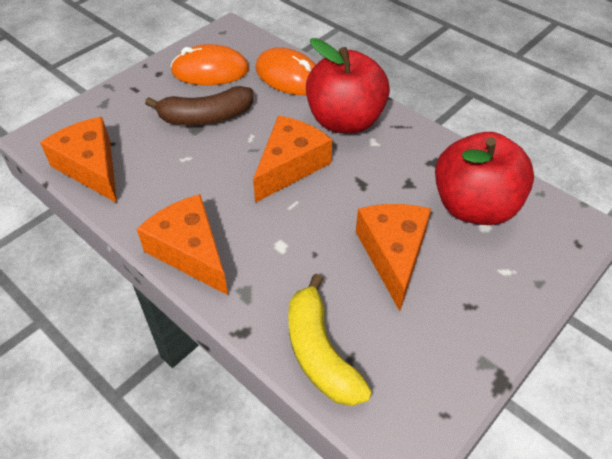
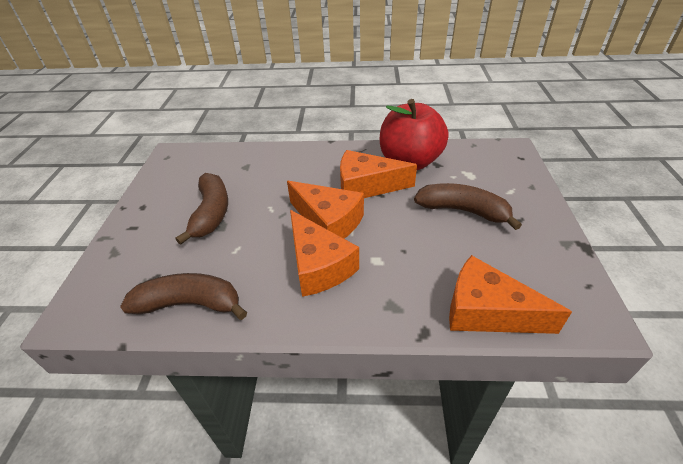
brown banana: [145,86,253,125] = 1 -> [120,273,247,320] [176,173,228,245] [414,183,522,230] = 3
orange mouse: [170,44,249,85] [255,47,316,95] = 2 -> none = 0
red apple: [306,38,390,134] [435,132,534,225] = 2 -> [380,99,449,170] = 1
yellow banana: [288,274,372,406] = 1 -> none = 0

